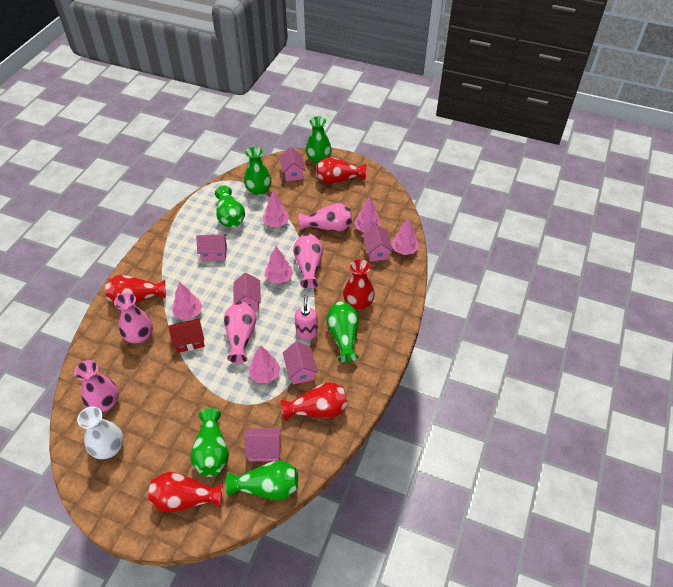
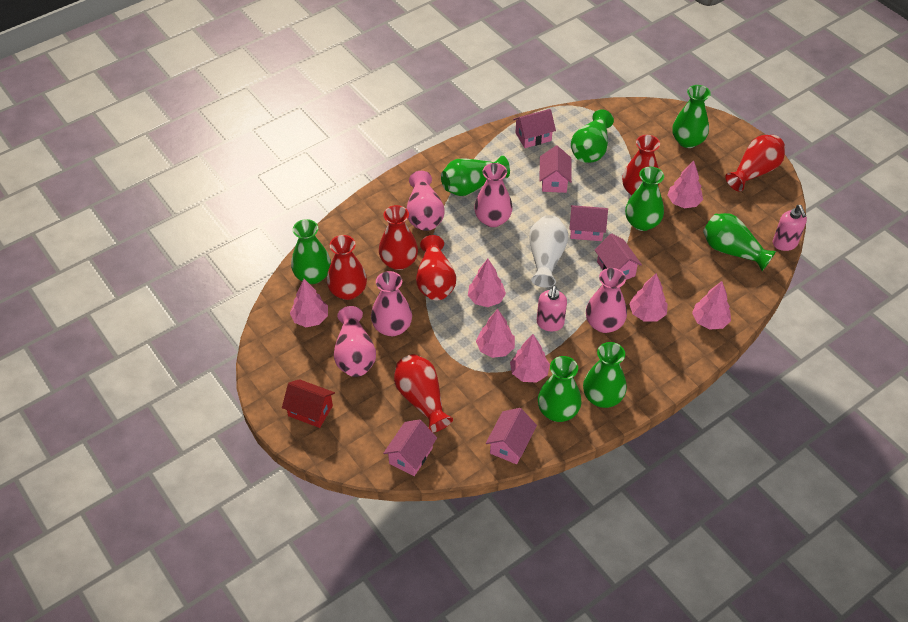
green vase: [190,408,229,477] [215,186,245,228] [225,460,298,500] [244,147,271,195] [306,116,332,164] [326,302,359,363] = 6 -> [291,219,331,284] [441,155,510,196] [538,356,582,422] [571,109,614,163] [583,342,627,408] [625,167,664,231] [672,85,711,148] [703,213,776,271] = 8
pink soap dispenser: [295,295,318,340] = 1 -> [537,286,567,331] [773,205,807,251] = 2
pink tree: [173,282,202,320] [249,345,280,383] [263,191,289,227] [264,246,293,284] [354,196,381,233] [391,218,419,255] = 6 -> [290,279,328,327] [468,259,506,307] [476,309,515,358] [510,334,550,383] [629,273,668,321] [667,161,703,208] [692,281,731,330] = 7
red vase: [106,275,166,304] [148,472,223,513] [281,382,348,421] [316,157,366,184] [343,259,375,310] = 5 -> [327,235,367,300] [379,205,418,270] [394,354,453,433] [416,235,456,300] [622,135,660,196] [725,135,785,192] = 6

